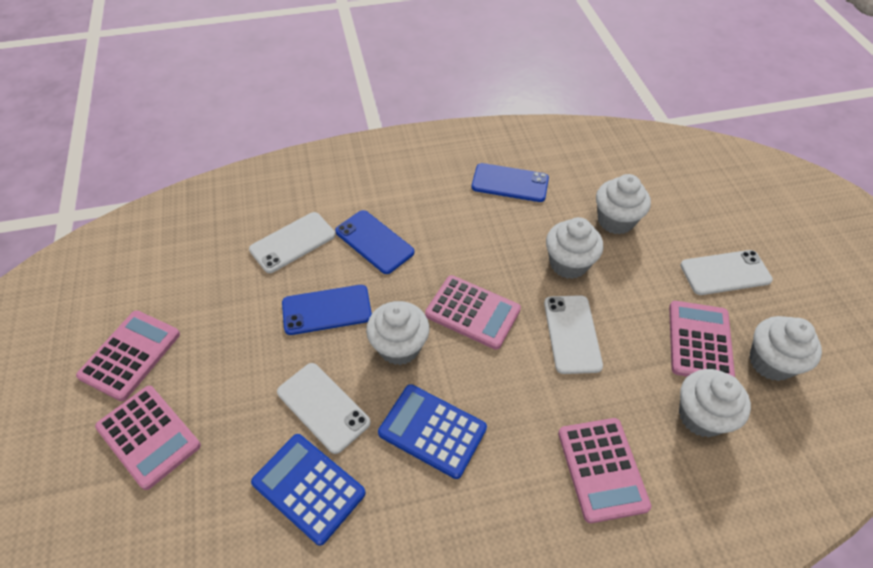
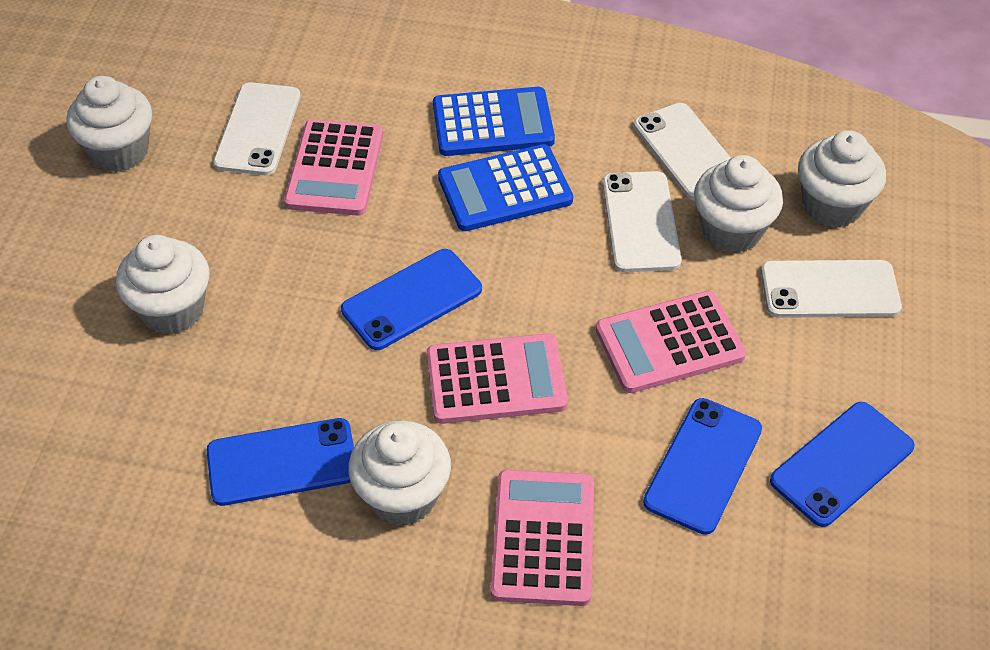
blue phone: [282,285,372,335] [335,210,414,274] [472,163,549,202] = 3 -> [207,418,354,506] [341,249,482,350] [643,398,762,535] [770,402,915,527] = 4
pink calculator: [76,311,180,401] [95,386,201,490] [425,275,521,350] [558,418,651,523] [669,301,735,377] = 5 -> [284,119,383,216] [427,333,568,424] [491,469,594,606] [596,291,746,393] = 4

